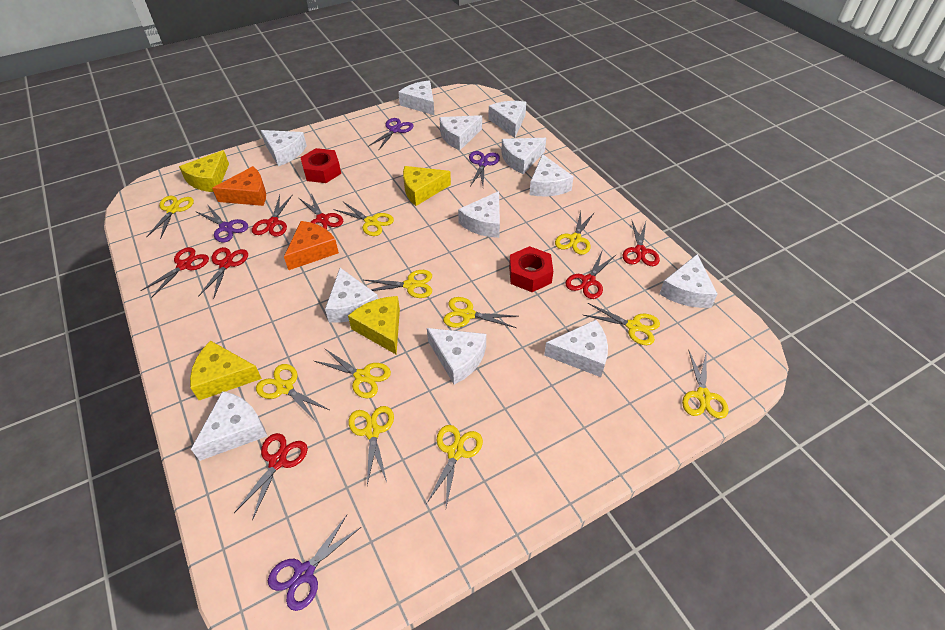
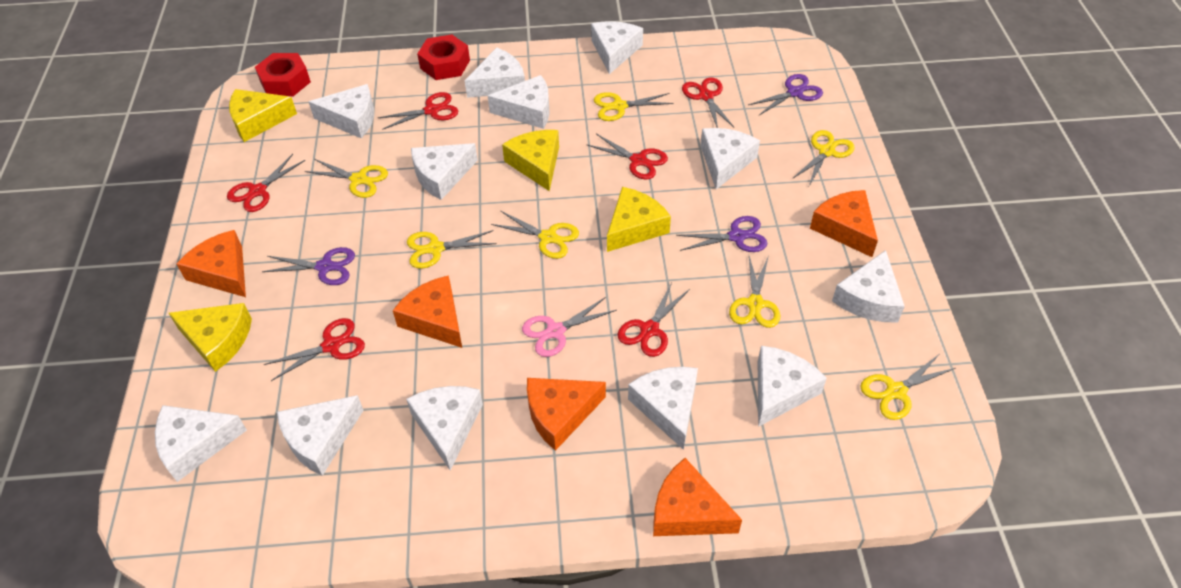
orange cheese: [212,166,266,206] [284,221,339,270] = 2 -> [177,230,246,297] [393,275,462,348] [527,378,606,451] [653,458,742,536] [810,190,878,257] = 5
pink scissors: none = 0 -> [522,297,617,357] = 1
purple scissors: [195,204,248,242] [268,515,361,611] [369,118,413,151] [469,151,500,186] = 4 -> [262,247,355,285] [676,216,768,252] [748,74,823,115] = 3
red scissors: [141,247,209,298] [198,247,248,299] [234,433,308,520] [252,194,293,237] [299,193,343,229] [565,252,616,299] [623,221,660,266] = 7 -> [227,154,305,212] [264,318,365,381] [378,92,458,130] [587,134,668,180] [617,282,690,357] [682,77,734,128] = 6
yellow scissors: [146,196,194,239] [256,364,329,423] [314,348,391,398] [333,202,394,236] [348,406,394,485] [364,270,432,298] [426,425,483,507] [443,297,517,328] [555,211,595,255] [583,303,660,345] [682,351,729,419] = 11 -> [305,159,388,198] [407,230,497,269] [491,211,579,259] [594,92,673,121] [729,256,780,328] [792,130,855,186] [860,354,956,420] = 7

